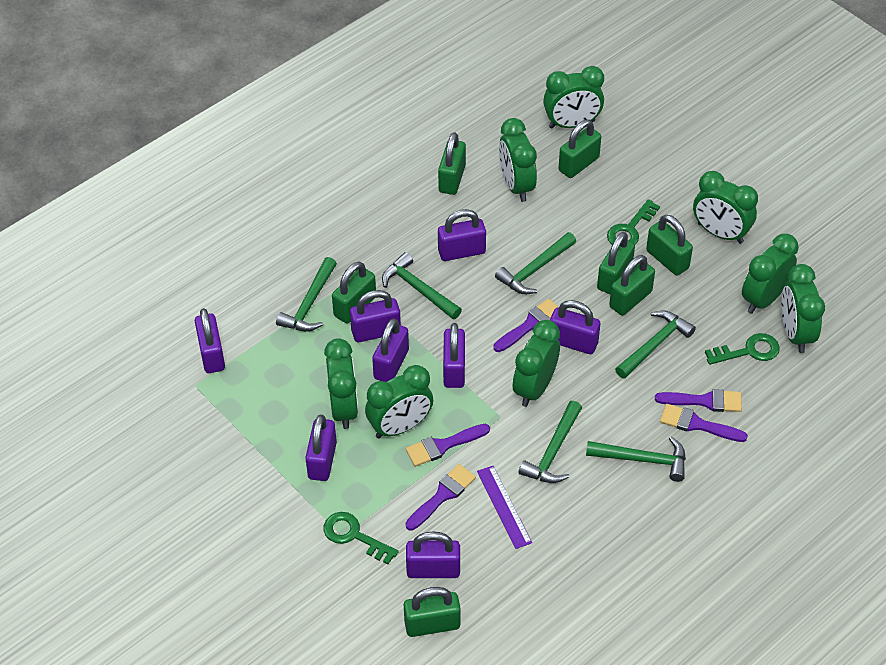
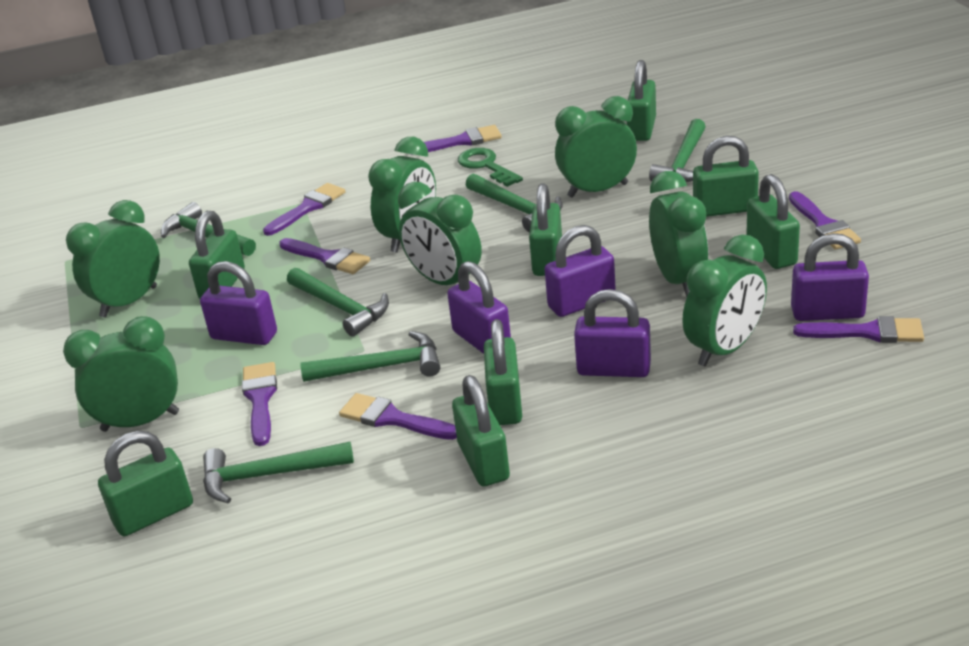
green clock: [324,338,358,429] [365,365,433,439] [499,118,537,202] [513,320,560,407] [543,66,604,128] [693,171,758,244] [742,234,799,314] [781,264,825,353] = 8 -> [63,316,179,432] [66,200,160,317] [368,137,436,253] [398,182,482,285] [555,96,637,198] [649,171,708,297] [682,234,767,367] = 7
green key: [323,512,399,564] [607,199,660,245] [705,333,780,365] = 3 -> [458,148,523,187] = 1
green padlock: [332,262,376,323] [404,587,461,637] [438,132,466,195] [559,120,601,178] [597,232,635,294] [609,255,655,315] [646,215,693,276] = 7 -> [98,431,193,536] [189,211,245,299] [452,375,510,486] [484,319,522,425] [529,183,562,276] [627,60,656,141] [693,136,759,217] [746,174,800,269] = 8
purple brush: [405,464,476,531] [406,424,490,467] [494,299,558,352] [655,389,742,412] [660,404,748,442] = 5 -> [242,362,277,446] [263,183,345,236] [279,238,370,274] [339,393,457,440] [412,125,502,155] [789,191,861,249] [793,316,924,343] = 7
purple padlock: [195,308,225,373] [305,415,337,481] [350,290,401,342] [372,318,409,382] [406,531,460,578] [438,209,486,261] [443,323,465,388] [550,300,600,354] = 8 -> [200,261,277,345] [447,261,511,354] [545,225,616,317] [574,289,651,377] [791,233,869,321] = 5
purple ruler: [477,466,532,549] = 1 -> none = 0

